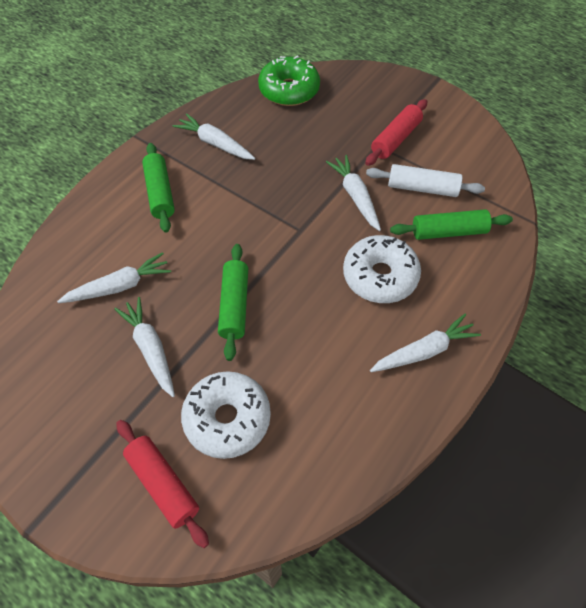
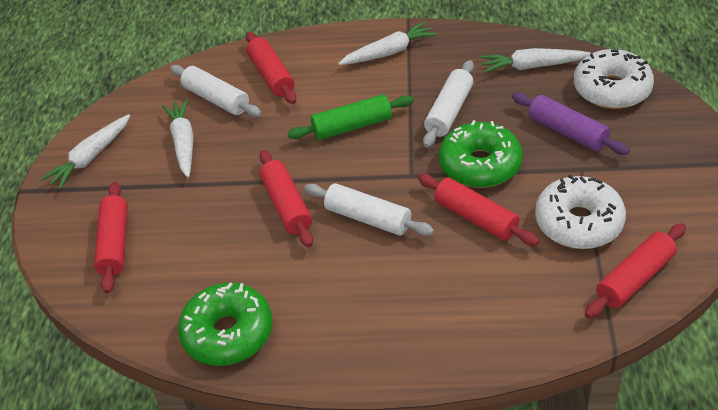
green donut: [258,55,320,106] = 1 -> [178,283,273,366] [439,120,522,188] = 2
green rolling pin: [142,143,175,233] [218,244,248,361] [390,209,513,240] = 3 -> [288,94,414,140] = 1
purple rolling pin: none = 0 -> [512,92,630,155] = 1
red rolling pin: [116,420,209,548] [365,99,427,166] = 2 -> [94,182,128,293] [246,32,296,104] [260,150,313,247] [418,174,539,246] [585,223,686,318] = 5
white carrot: [57,252,171,303] [114,297,175,397] [173,113,255,160] [326,155,381,231] [370,314,481,372] = 5 -> [41,114,130,190] [162,99,194,178] [338,21,437,65] [480,48,591,73] = 4
white rolling pin: [366,164,485,197] = 1 -> [170,65,262,117] [304,183,434,236] [423,60,474,148] = 3

